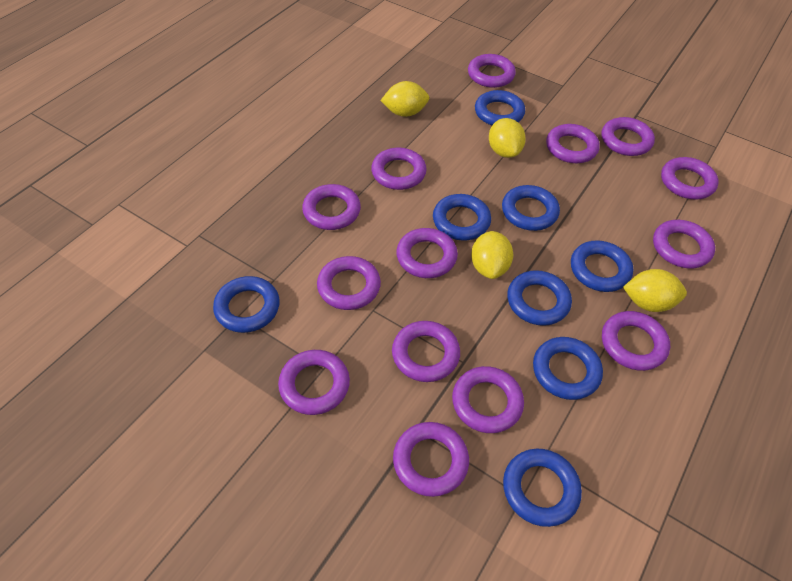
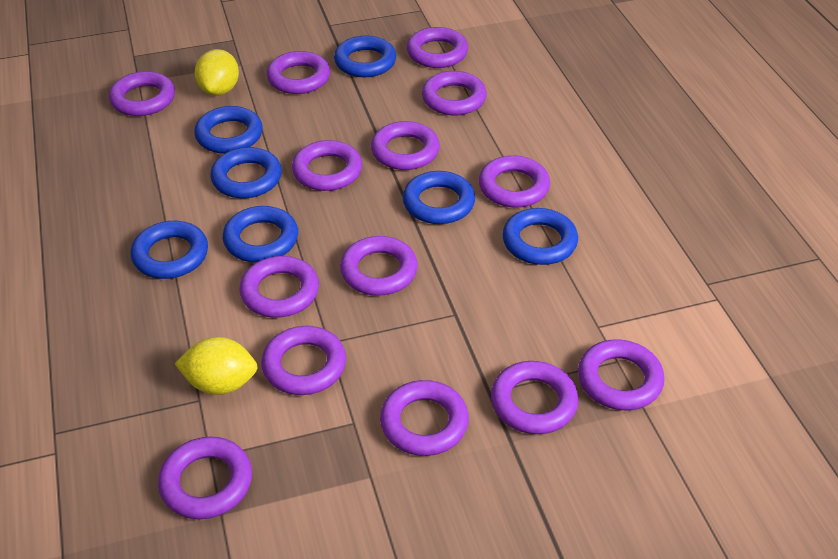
blue ring: [213,276,280,333] [433,194,491,240] [475,90,525,125] [502,185,560,231] [503,449,582,527] [507,270,572,326] [533,337,603,400] [571,241,633,292] = 8 -> [131,221,208,279] [194,106,263,154] [210,147,282,198] [223,206,298,262] [334,36,396,77] [403,171,475,224] [502,208,578,265] = 7
yellow lemon: [380,81,429,117] [471,231,513,279] [489,118,526,158] [623,269,687,312] = 4 -> [175,337,258,395] [195,49,239,96] = 2

